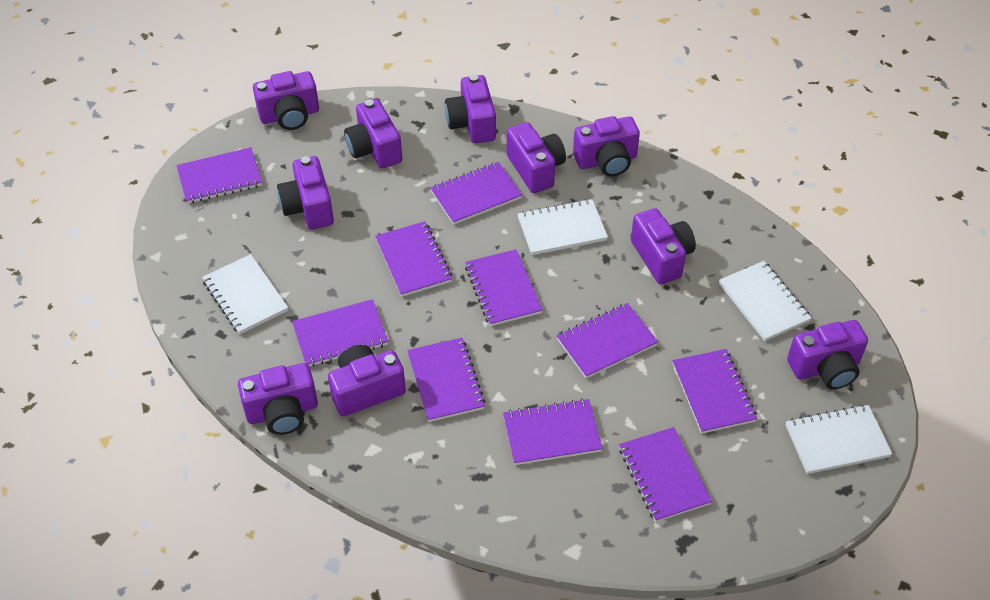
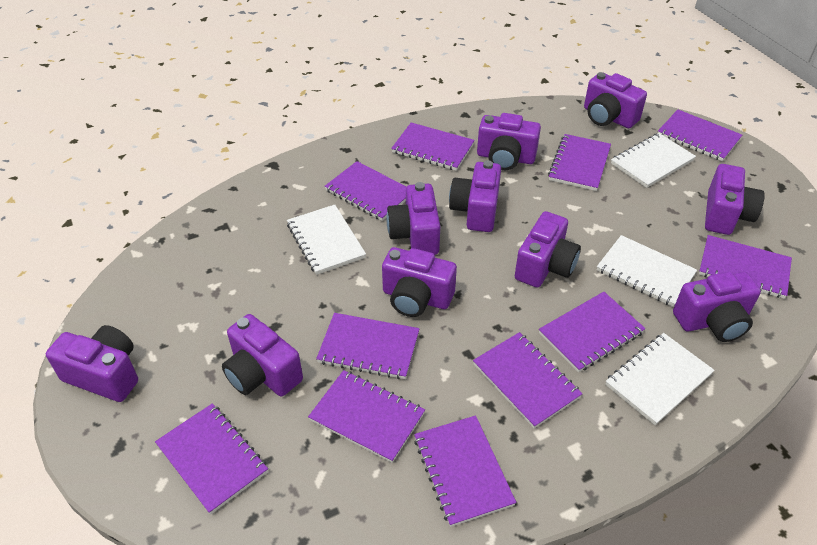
purple notebook: [176,147,262,204] [292,299,388,367] [375,221,452,297] [407,338,485,422] [430,162,522,225] [465,249,543,326] [503,399,603,465] [557,303,658,379] [619,427,712,522] [672,349,757,434] = 10 -> [155,403,268,514] [308,370,425,463] [316,313,420,379] [325,161,406,221] [391,123,475,171] [414,415,516,527] [473,332,582,428] [539,292,646,372] [548,134,611,191] [658,110,742,161] [699,235,792,299] = 11

